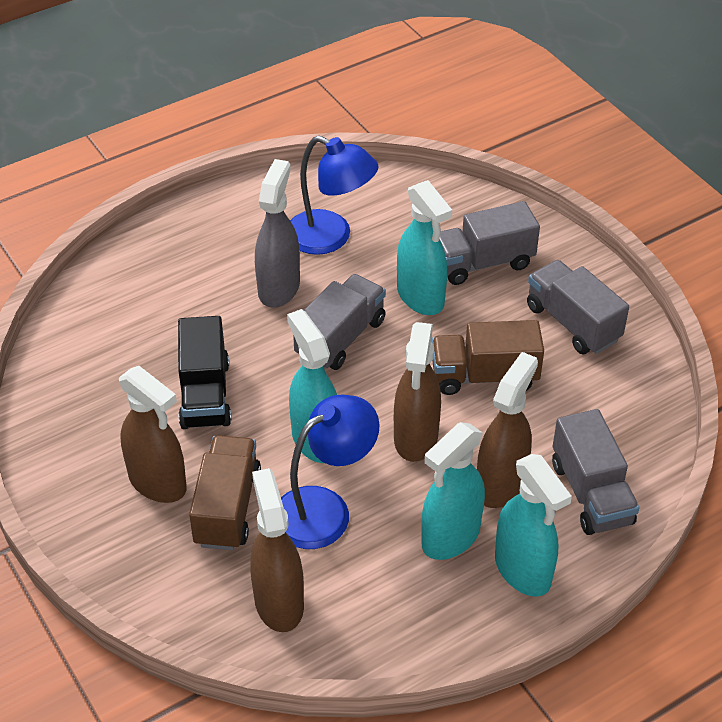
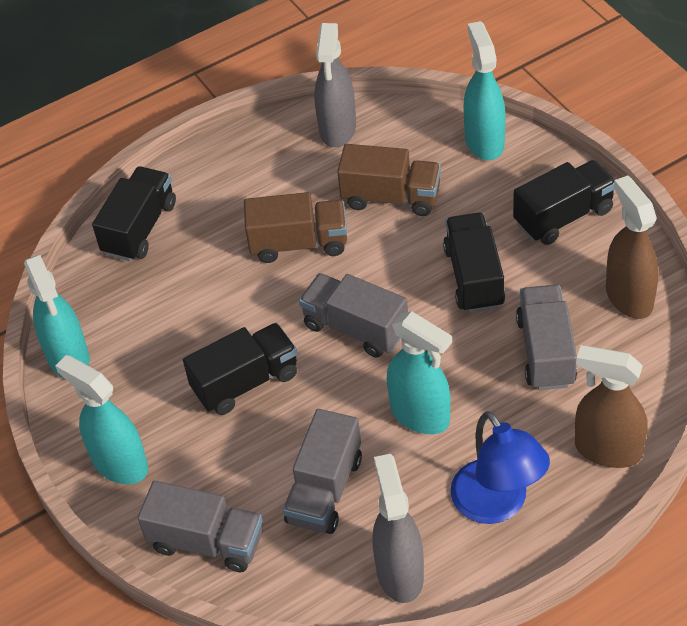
black truck: [178,316,231,429] = 1 -> [92,166,176,261] [183,323,297,415] [443,213,505,313] [513,160,615,245] = 4
blue lamp: [281,395,380,549] [290,136,378,255] = 2 -> [450,411,550,524] = 1
brown spray bottle: [119,366,187,503] [250,468,304,632] [394,322,441,462] [477,352,538,508] = 4 -> [575,345,648,468] [606,175,659,319] = 2
grey spray bottle: [255,159,300,308] = 1 -> [314,23,356,147] [372,454,424,603] = 2

